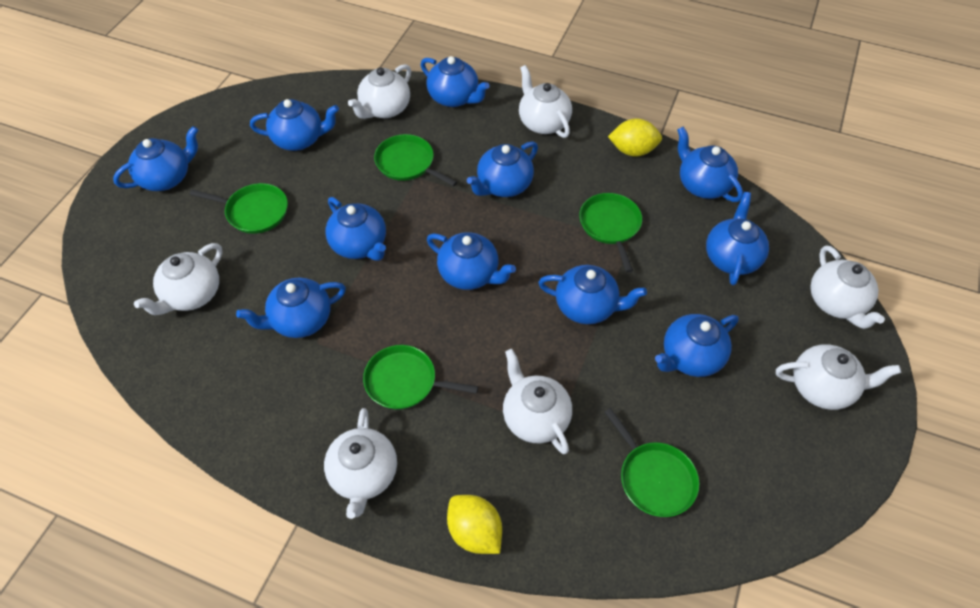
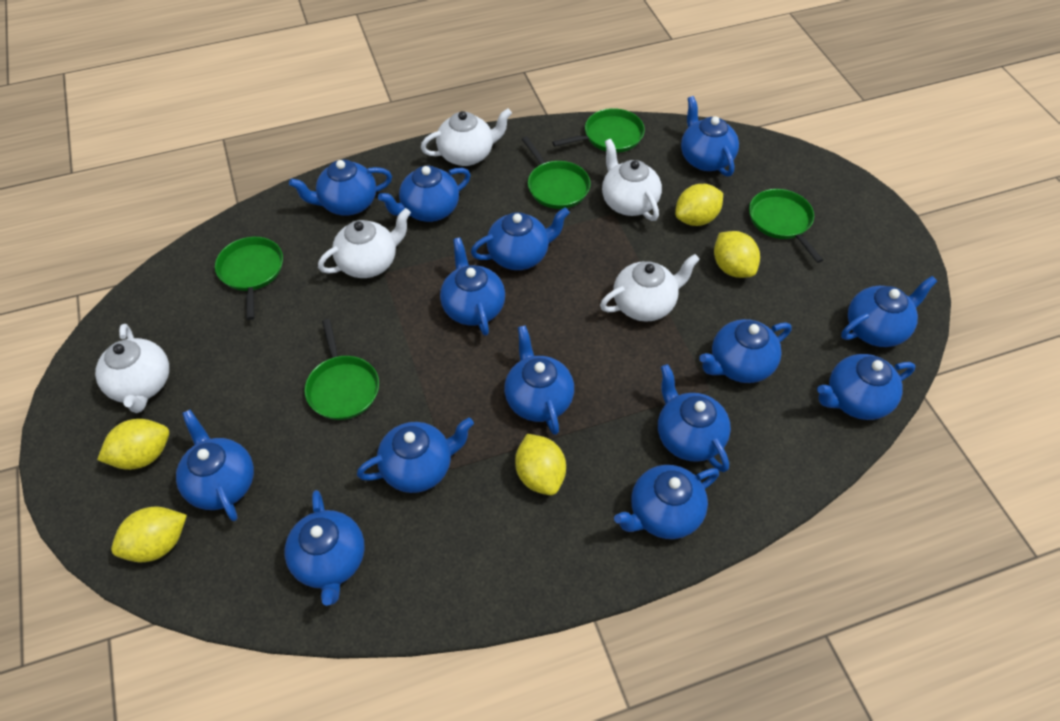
blue teapot: [113,126,198,191] [236,277,346,338] [250,99,339,151] [326,197,386,261] [421,56,490,107] [427,232,516,290] [467,141,538,197] [538,265,647,324] [655,314,739,377] [677,127,743,202] [706,192,769,285] = 11 -> [176,409,254,521] [284,490,365,606] [289,160,392,216] [357,418,474,493] [378,166,471,222] [440,237,505,336] [471,207,570,270] [504,325,574,435] [614,465,719,539] [658,364,731,472] [681,96,739,177] [699,319,791,383] [817,354,915,420] [841,276,937,347] = 14
white teapot: [134,243,222,315] [324,408,397,519] [348,64,411,119] [503,349,572,454] [519,65,572,138] [776,344,901,410] [810,245,885,329] = 7 -> [95,324,169,413] [318,208,411,278] [421,108,512,166] [600,254,700,322] [602,139,662,221] = 5
yellow lemon: [447,495,502,554] [608,118,662,157] = 2 -> [97,419,169,470] [111,507,187,562] [515,434,566,495] [675,184,723,226] [714,231,760,278] = 5

